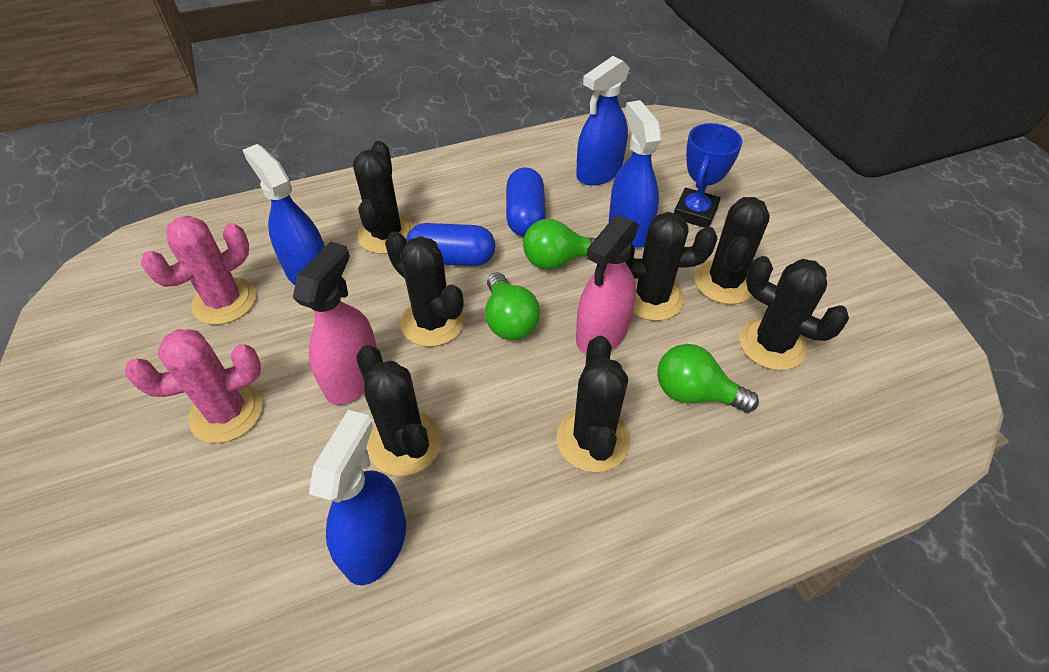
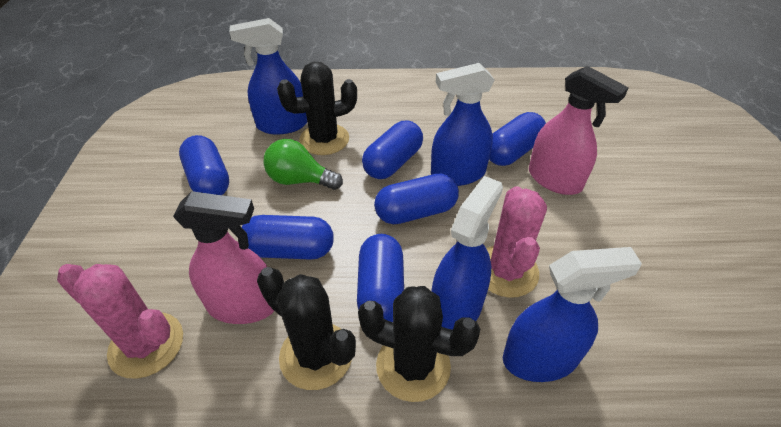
black cactus: [353,141,414,254] [356,345,442,476] [385,231,465,347] [557,336,631,472] [625,212,717,321] [694,197,770,304] [739,256,849,370] = 7 -> [257,267,356,390] [277,62,357,155] [358,286,481,402] = 3
blue capsule: [406,223,495,266] [506,167,546,236] = 2 -> [179,135,229,195] [242,215,334,260] [357,234,404,322] [362,120,423,179] [374,173,459,224] [489,112,546,166] = 6
blue trophy: [674,123,742,228] = 1 -> none = 0
green light bulb: [485,272,540,340] [523,219,596,270] [657,344,759,413] = 3 -> [264,139,343,190] = 1

